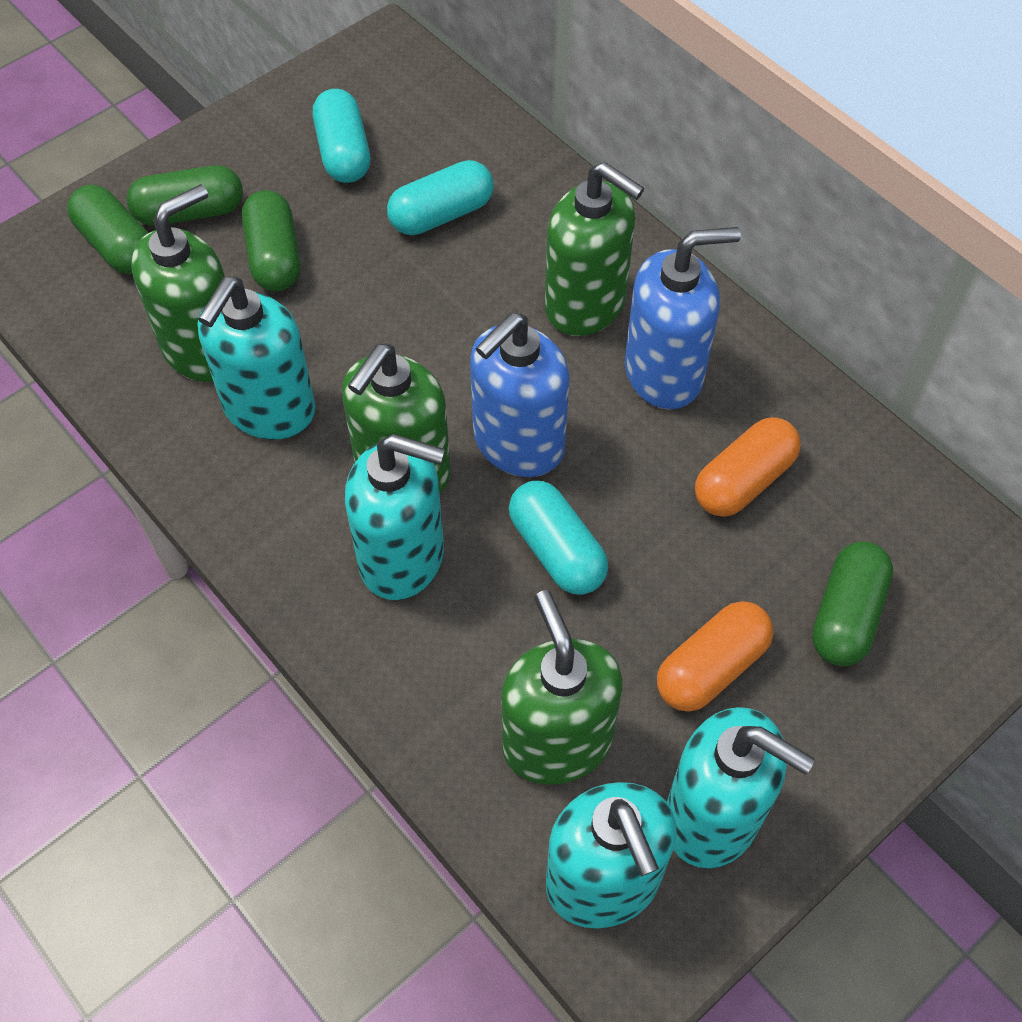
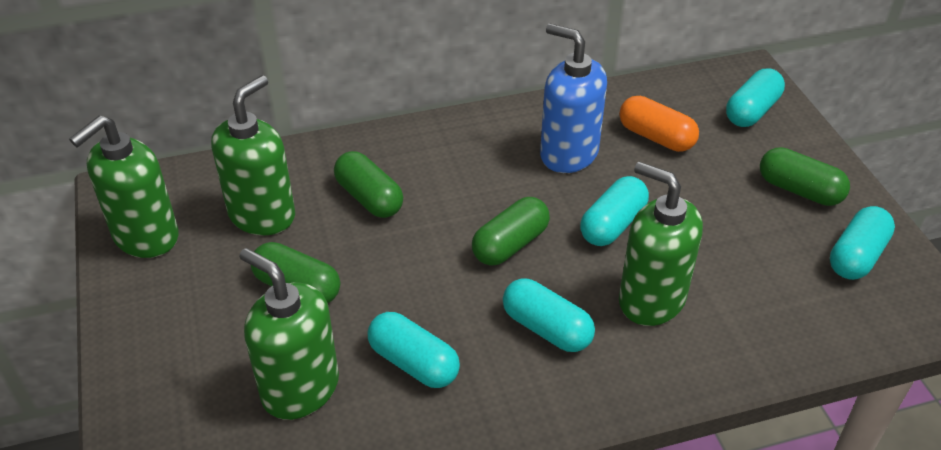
blue soap dispenser: [470,313,570,477] [625,227,741,409] = 2 -> [540,24,607,173] = 1
orange capsule: [657,601,773,711] [695,417,801,517] = 2 -> [619,96,699,152] = 1
turquoise capsule: [313,89,370,183] [387,160,494,235] [509,481,608,595] = 3 -> [368,312,460,388] [503,278,595,352] [580,176,649,246] [726,68,785,127] [830,206,895,280] = 5
turquoise soap dispenser: [198,277,316,439] [345,434,445,600] [546,782,677,928] [667,707,815,868] = 4 -> none = 0

